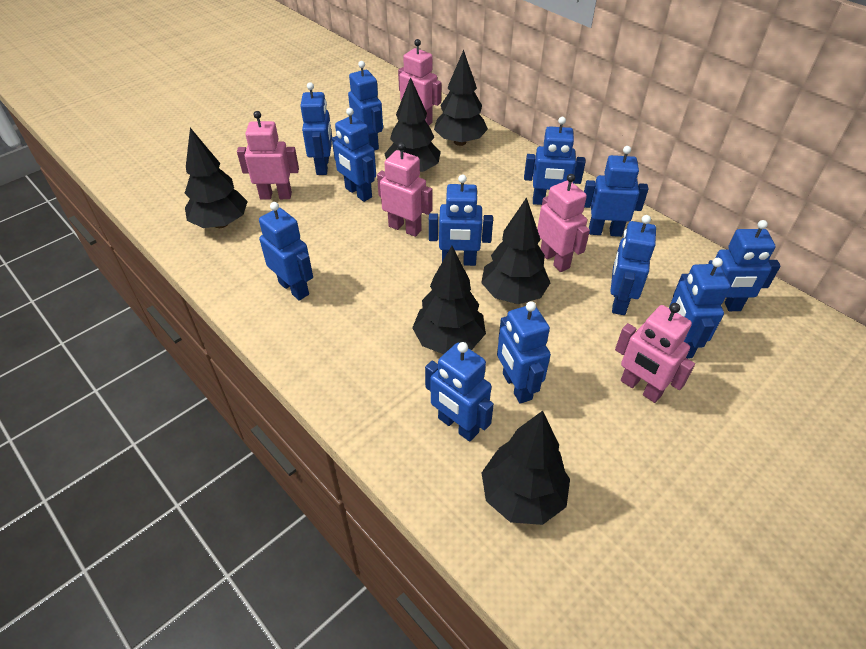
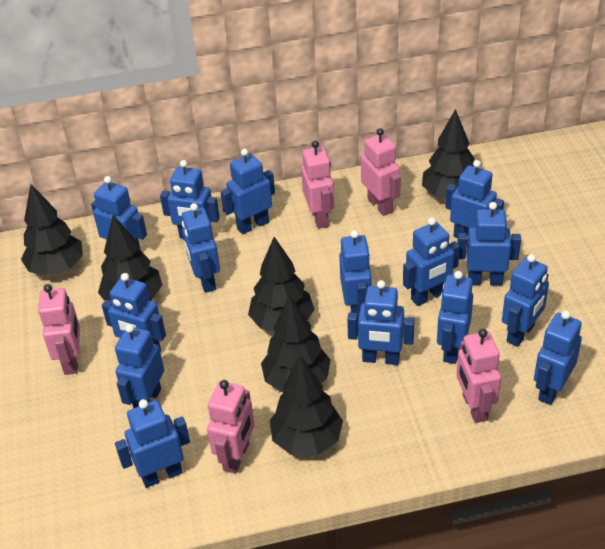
blue robot: [259,202,313,301] [301,82,332,175] [332,108,376,202] [348,61,383,151] [425,342,494,442] [429,174,493,266] [497,301,551,404] [524,117,586,205] [584,146,648,237] [610,215,656,315] [669,258,730,359] [708,220,781,311] = 12 -> [91,176,147,251] [102,273,166,351] [115,324,164,408] [115,399,190,488] [160,160,220,239] [182,203,220,293] [220,149,275,234] [339,230,372,318] [347,280,415,365] [403,217,460,306] [437,271,473,364] [445,160,504,238] [457,202,521,285] [502,254,549,347] [534,311,582,405] = 15

